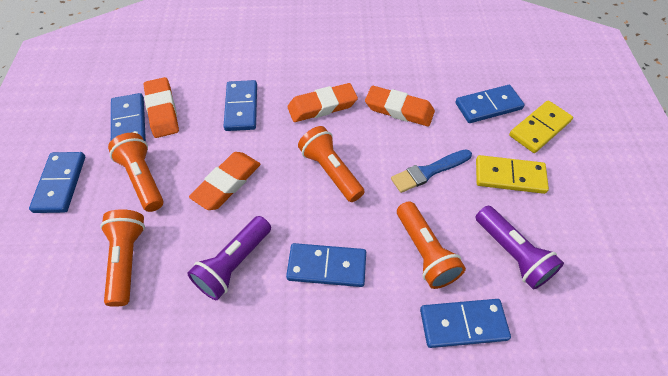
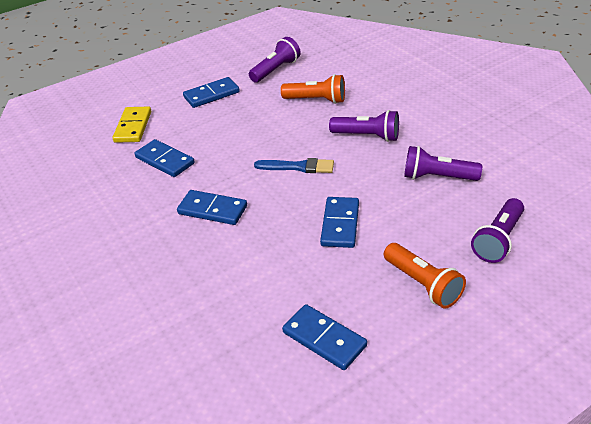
blue domino: [29,152,85,213] [111,93,146,142] [223,80,257,131] [286,243,366,287] [420,299,511,348] [456,85,525,123] = 6 -> [135,139,195,177] [177,190,247,225] [183,77,240,108] [282,304,367,370] [320,197,359,248] = 5
orange eraser: [144,77,179,138] [189,152,261,210] [288,83,358,122] [365,86,435,127] = 4 -> none = 0
orange flashlight: [100,209,145,307] [108,133,163,212] [298,126,365,202] [397,201,466,289] = 4 -> [281,74,345,104] [384,243,466,309] = 2
purple flashlight: [187,216,271,300] [476,206,564,290] = 2 -> [249,37,301,83] [329,110,399,142] [404,146,482,181] [471,198,524,263] = 4
yellow domino: [476,155,549,194] [509,100,573,153] = 2 -> [113,107,151,143] = 1

